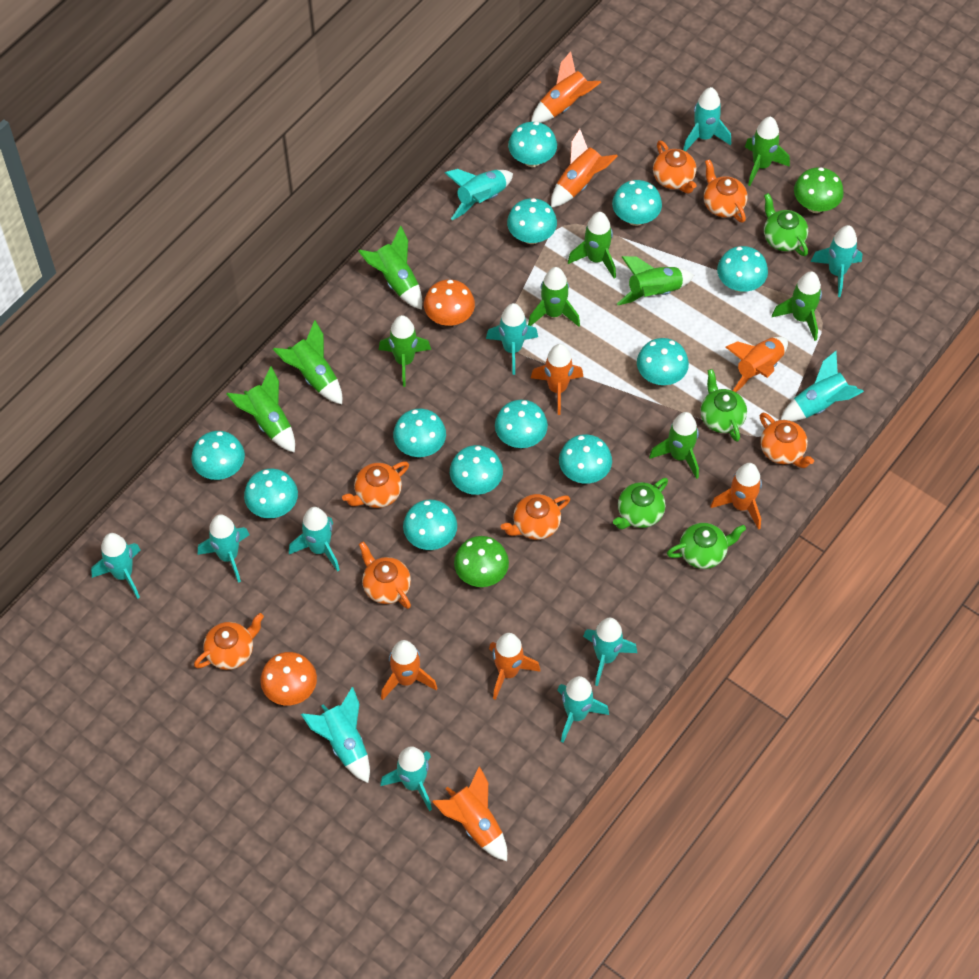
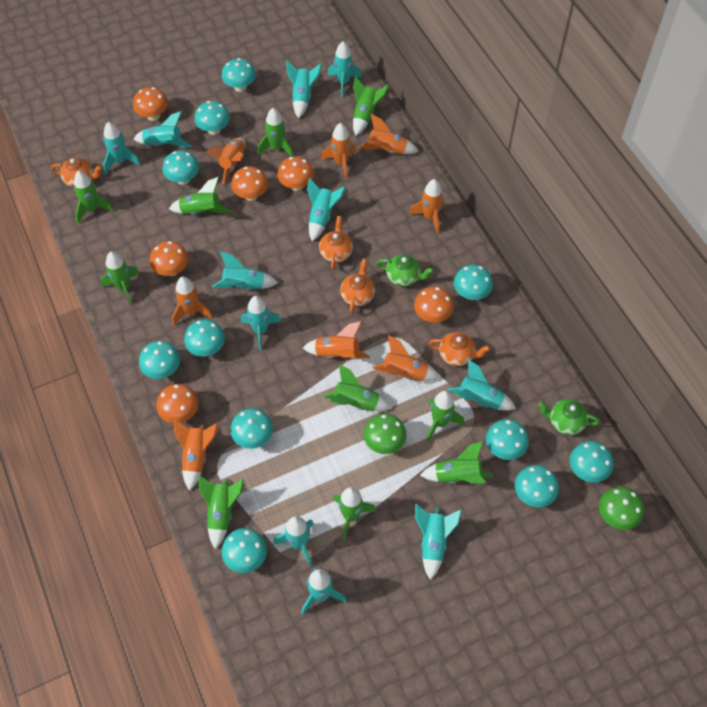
green teapot: [613,478,668,529] [667,523,746,569] [700,369,747,442] [764,193,808,256] = 4 -> [377,254,434,287] [538,399,600,435] = 2
orange mushroom: [260,652,317,706] [424,280,475,326] = 2 -> [133,87,168,121] [150,241,189,276] [156,384,199,423] [231,166,268,201] [277,157,314,191] [414,286,454,323] = 6
orange teapot: [194,613,264,670] [342,461,409,508] [359,541,411,609] [501,494,570,540] [653,140,697,194] [704,159,748,223] [760,412,814,468] = 7 -> [51,158,102,187] [319,216,353,269] [340,259,375,313] [429,332,490,366] = 4
turquoise mushroom: [191,431,245,480] [244,469,298,518] [393,409,446,457] [403,500,457,550] [450,445,503,495] [495,400,548,448] [507,198,557,244] [508,122,557,167] [559,434,612,484] [612,180,662,226] [637,338,689,385] [717,246,768,292] = 12 -> [139,341,180,379] [162,151,199,185] [184,319,225,357] [194,101,230,135] [222,58,256,92] [222,528,267,573] [230,408,273,449] [454,264,493,300] [486,419,529,460] [515,465,559,508] [570,441,614,483] = 11
turquoise rocket: [91,533,141,599] [198,514,249,583] [289,507,340,572] [301,687,370,783] [380,746,432,811] [445,169,513,220] [486,303,538,375] [557,676,609,743] [583,618,637,686] [683,87,731,151] [780,351,864,421] [810,225,862,297] = 12 -> [103,122,141,174] [134,111,192,147] [212,251,278,290] [241,296,281,351] [273,516,314,567] [286,60,322,119] [301,568,347,615] [307,178,346,241] [327,41,362,97] [415,504,462,580] [448,359,516,411] = 11

